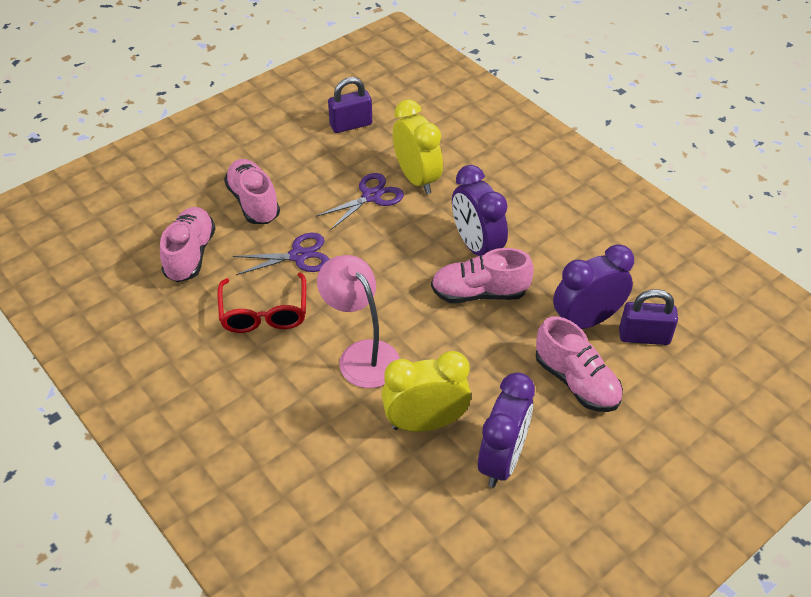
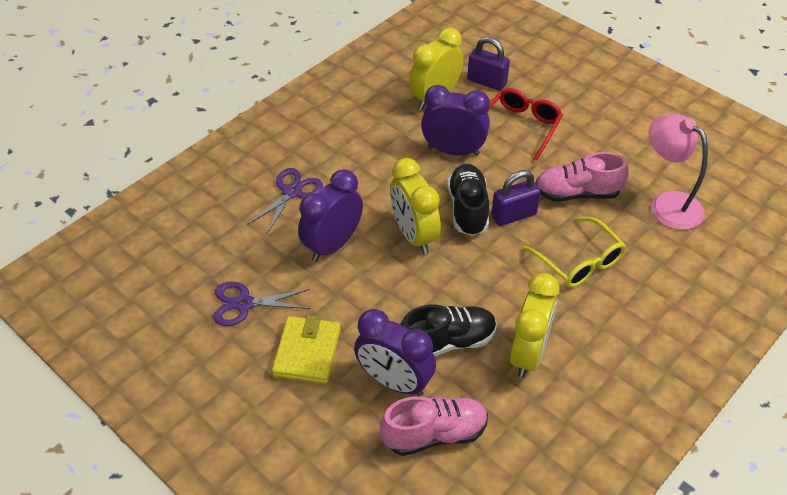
black shoe: none = 0 -> [400,305,496,357] [447,164,489,236] = 2
pink shoe: [160,207,216,282] [224,159,280,224] [431,248,534,303] [536,316,623,412] = 4 -> [380,396,488,456] [535,152,629,202] = 2
yellow clock: [382,351,471,432] [393,99,443,194] = 2 -> [390,158,441,254] [409,27,463,110] [510,273,560,378] = 3
yellow glasses: none = 0 -> [523,217,626,288] = 1
yellow wallet: none = 0 -> [272,315,341,384] = 1

